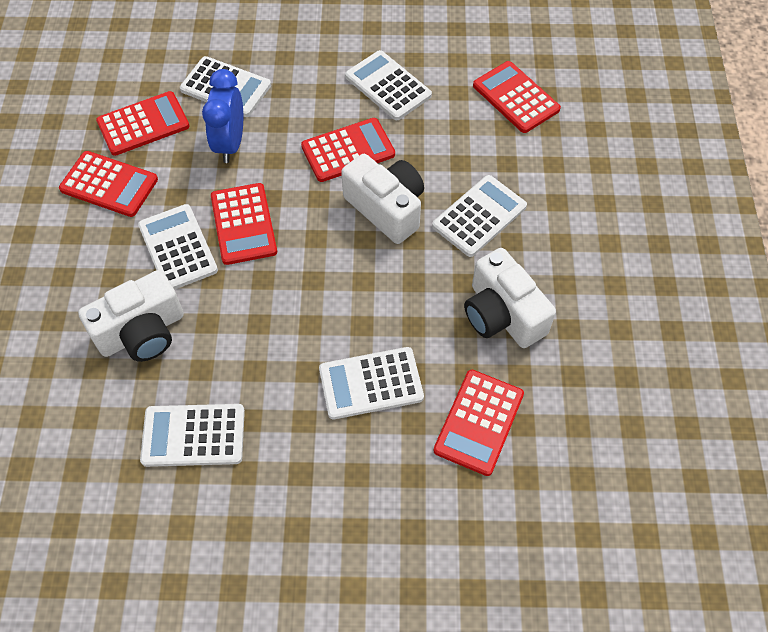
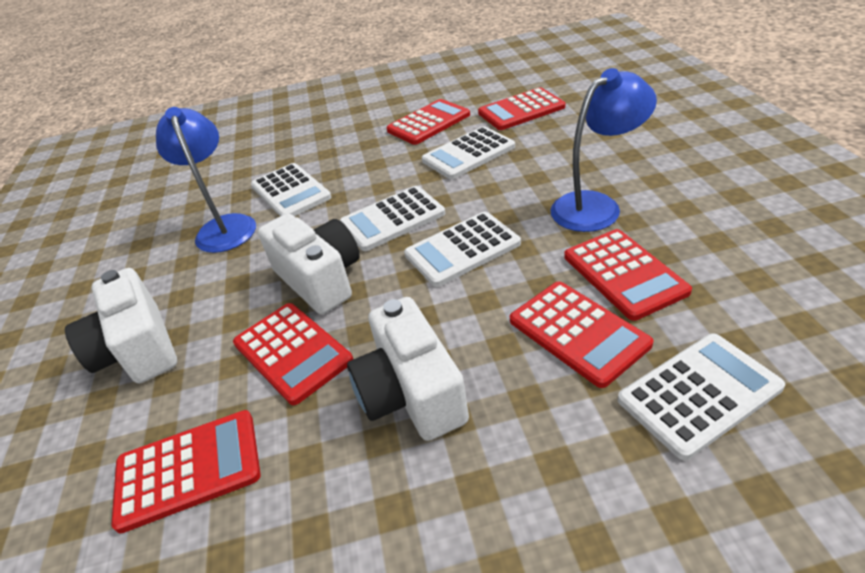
blue clock: [202,69,243,163] = 1 -> none = 0
blue lamp: none = 0 -> [156,107,256,253] [550,68,657,232] = 2
white calculator: [138,204,218,290] [140,404,245,467] [180,56,271,117] [319,347,424,420] [345,50,432,120] [432,175,527,257] = 6 -> [251,163,331,216] [340,186,445,251] [404,212,521,287] [422,126,515,179] [618,333,785,460] = 5

